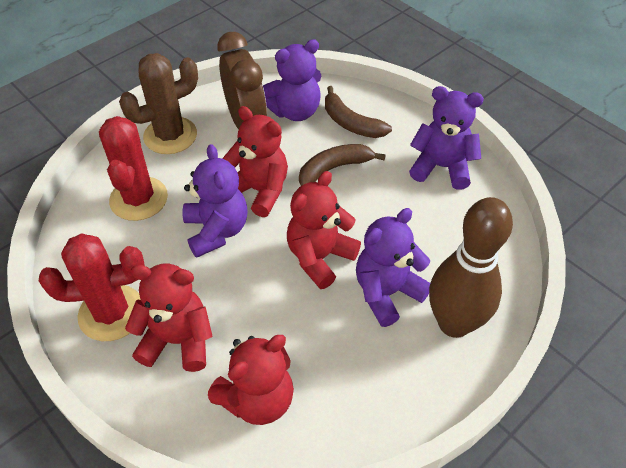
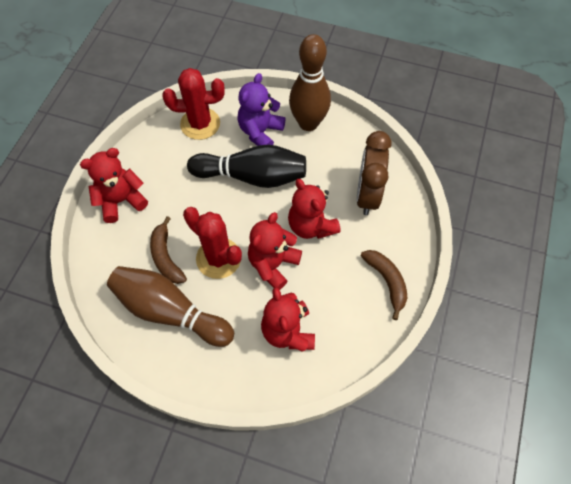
black bowling pin: none = 0 -> [187,145,306,188] = 1
brown bowling pin: [429,197,513,338] = 1 -> [107,266,234,347] [289,34,331,131] = 2
brown cactus: [119,53,198,154] = 1 -> none = 0
purple teddy bear: [183,144,248,258] [263,39,321,121] [356,208,430,327] [409,86,484,190] = 4 -> [237,73,286,146] = 1

